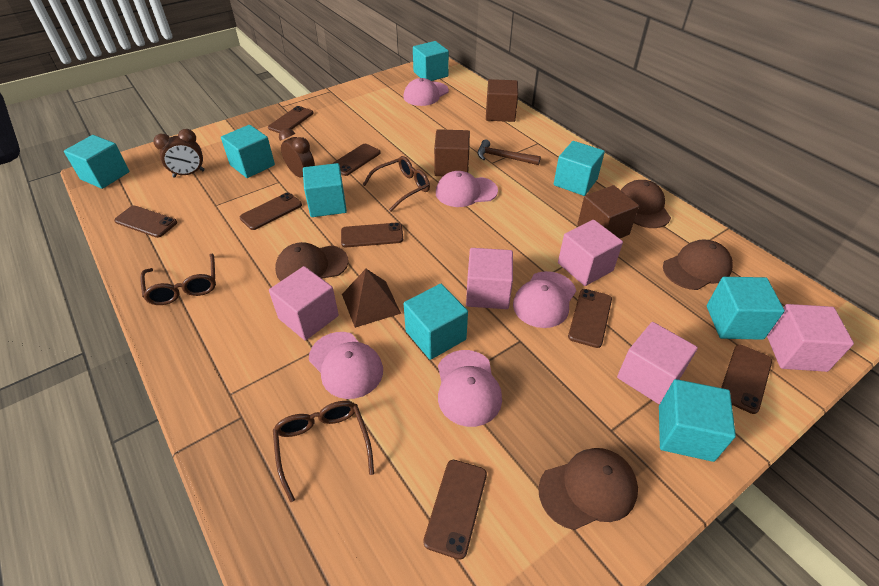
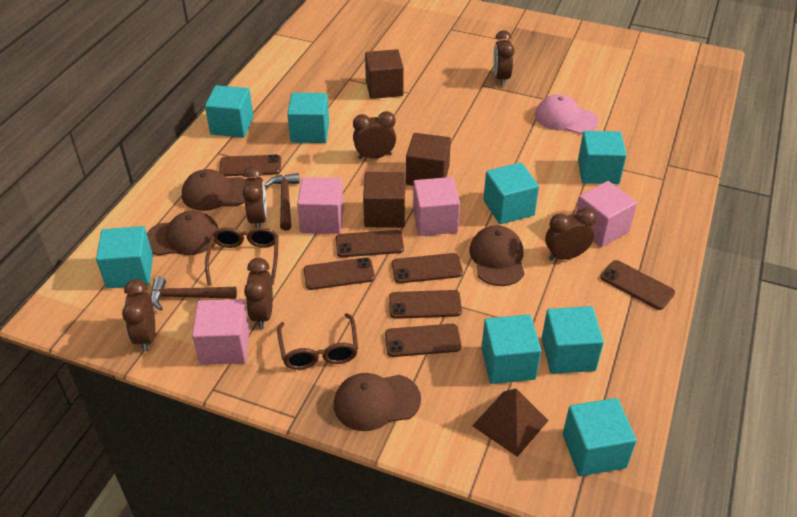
brown clock: [153,129,205,178] [279,128,315,177] = 2 -> [122,279,155,352] [243,166,267,228] [244,258,273,329] [353,111,396,159] [493,30,514,86] [545,208,596,261] = 6
brown glasses: [140,254,216,305] [273,401,374,502] [362,156,430,212] = 3 -> [205,227,279,286] [277,313,358,370] = 2
brown hammer: [477,139,541,165] = 1 -> [151,277,237,310] [265,173,300,231] = 2
brown phone: [114,206,177,238] [239,192,302,230] [268,106,314,133] [332,144,381,176] [341,222,403,247] [423,460,487,560] [568,289,612,348] [721,344,772,414] = 8 -> [219,155,281,176] [303,257,375,290] [336,230,404,257] [385,324,461,357] [389,290,462,319] [392,253,463,283] [600,260,675,310] = 7
pink cap: [309,332,383,399] [403,78,449,106] [436,171,498,207] [438,350,502,427] [513,271,576,328] = 5 -> [535,94,599,134] = 1
pink cube: [269,266,339,340] [466,248,513,309] [558,220,623,286] [617,322,698,405] [767,304,854,372] = 5 -> [192,299,250,365] [297,177,344,234] [413,177,460,236] [576,181,637,247] = 4

